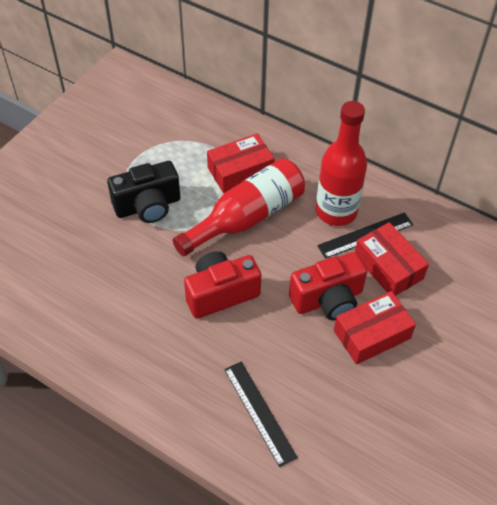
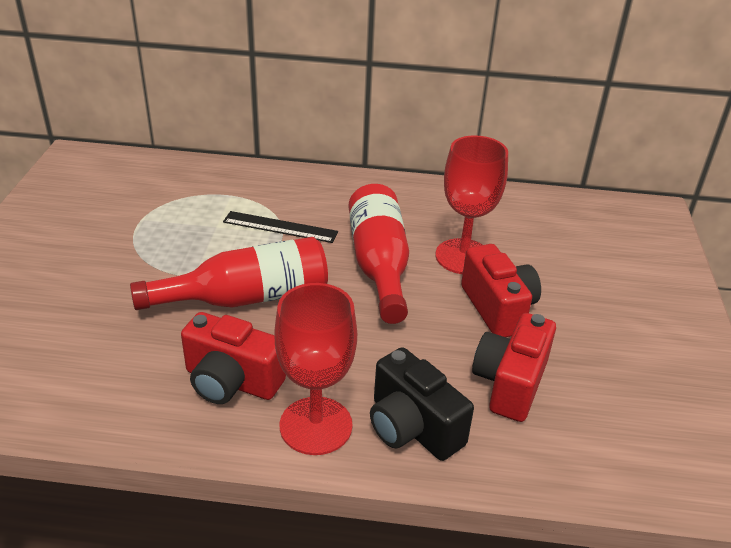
black ruler: [224,362,298,467] [317,212,413,259] = 2 -> [223,211,338,243] = 1
red box: [207,133,275,193] [334,291,416,365] [355,222,429,296] = 3 -> none = 0
red camera: [184,251,261,319] [289,252,367,320] = 2 -> [181,312,286,404] [461,244,541,337] [472,313,556,422] = 3
red goblet: none = 0 -> [275,283,357,455] [435,135,508,274] = 2

